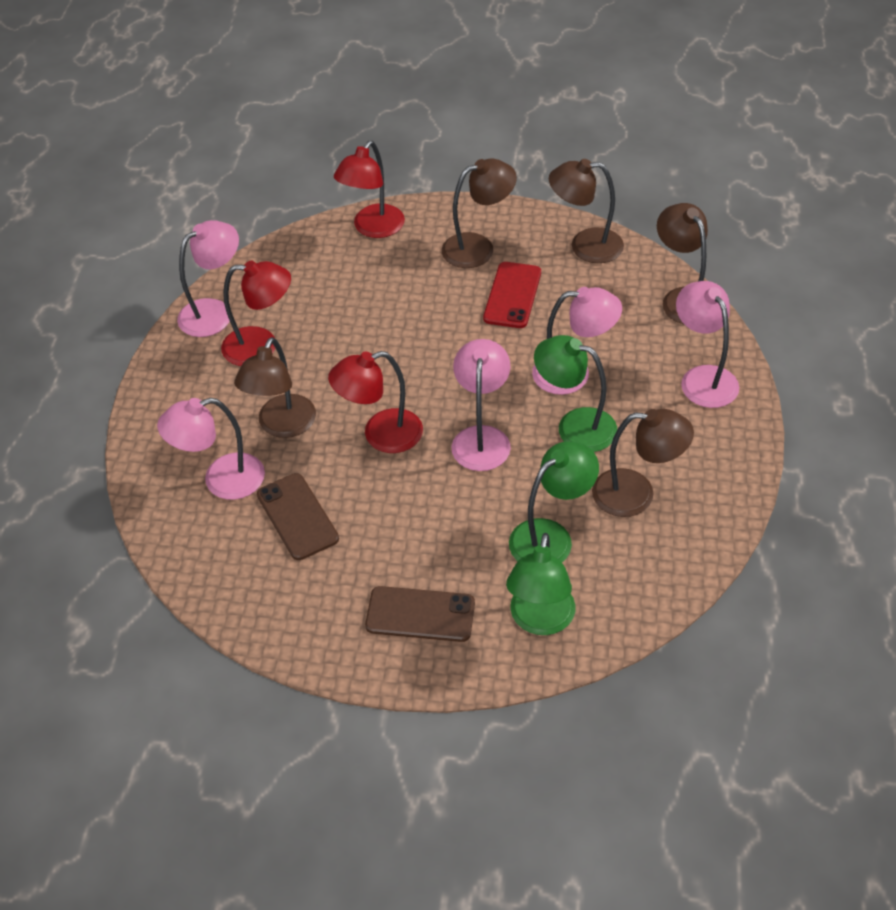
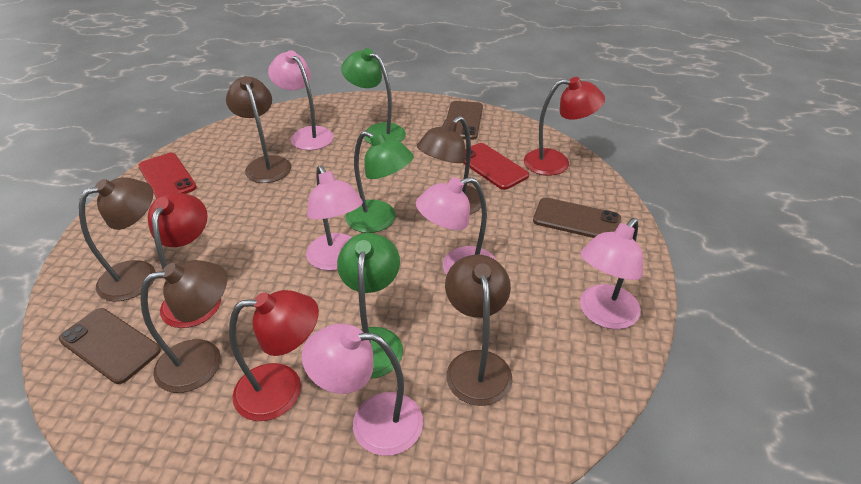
brown phone: [257,473,339,560] [365,586,475,642] = 2 -> [59,308,161,384] [447,101,483,140] [533,197,621,238] = 3
red phone: [483,262,541,328] = 1 -> [138,153,197,199] [463,143,529,190] = 2

